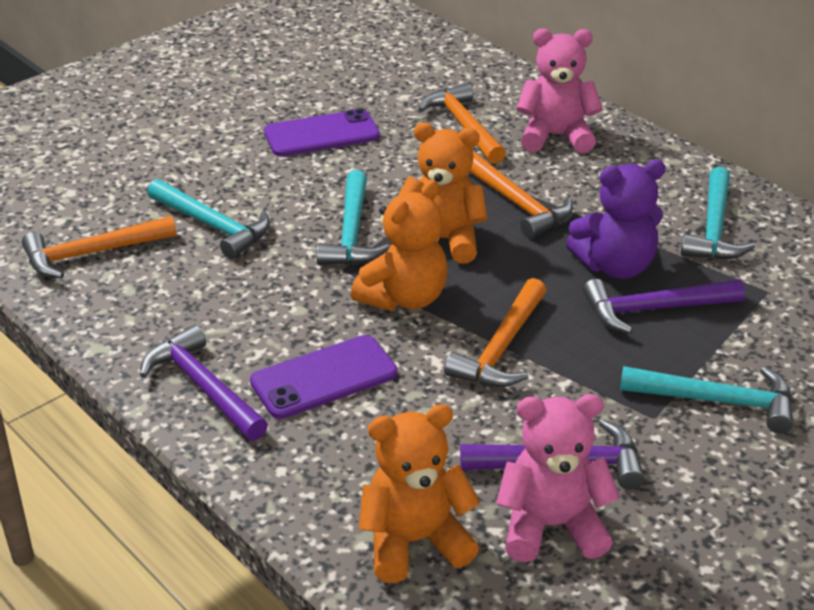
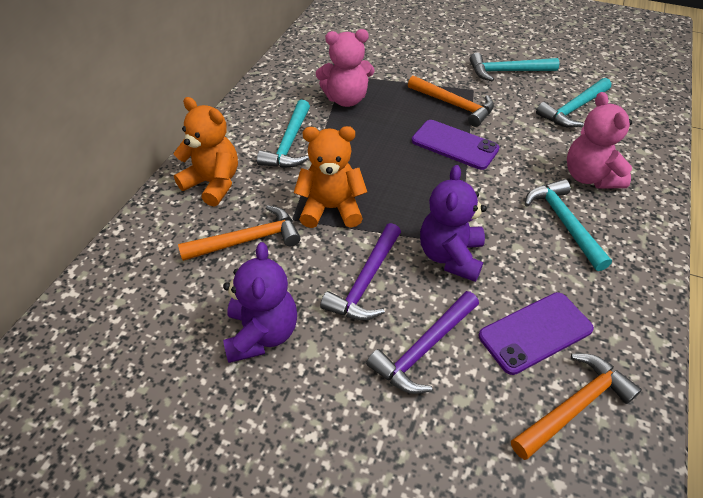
orange hammer: [22,216,176,278] [418,83,506,164] [444,278,546,387] [469,152,573,238] = 4 -> [178,205,301,261] [408,75,494,127] [511,354,642,460] = 3
orange teddy bear: [351,179,448,311] [359,404,481,583] [398,122,488,264] = 3 -> [173,97,238,207] [294,126,367,228] = 2
purple hammer: [140,325,268,441] [460,419,645,490] [583,279,745,334] = 3 -> [320,223,401,320] [366,291,479,394] = 2
purple teddy bear: [566,160,666,279] = 1 -> [223,242,297,363] [420,165,487,282] = 2

